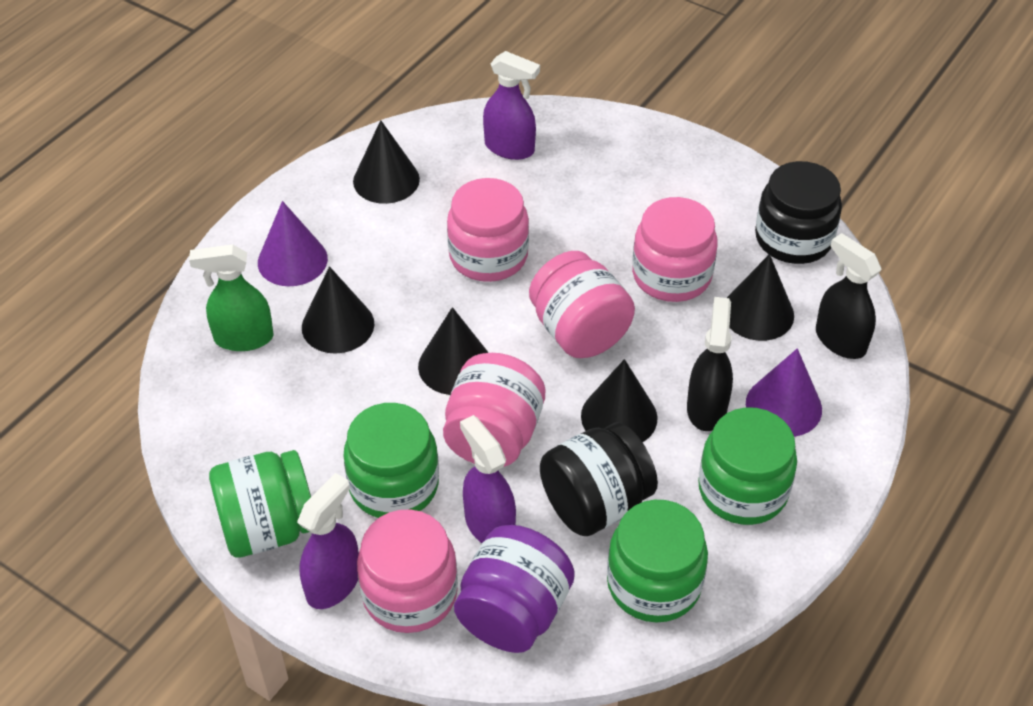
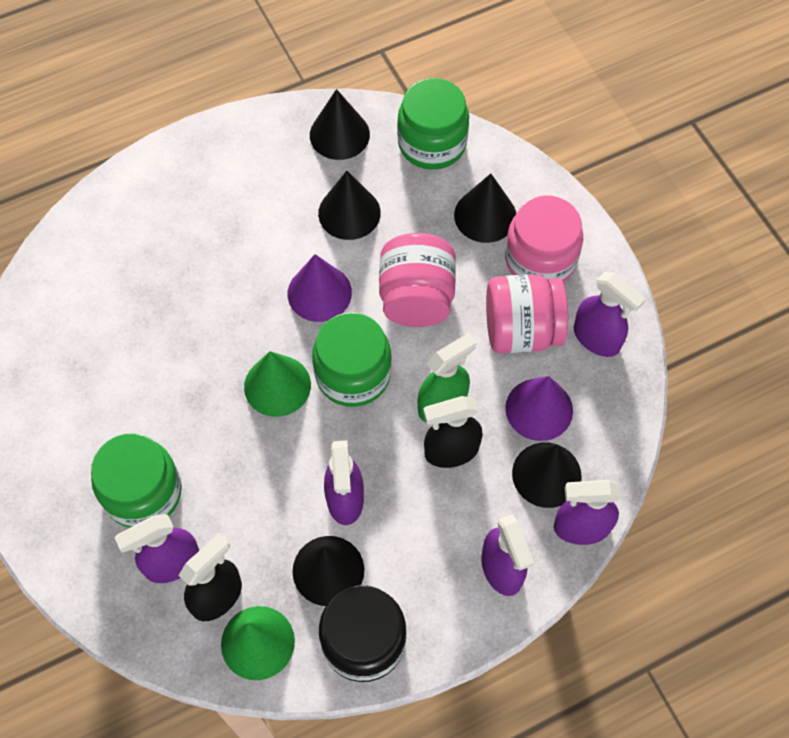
black jar: [540,422,658,536] [755,161,842,264] = 2 -> [319,585,407,682] = 1
green cone: none = 0 -> [221,606,295,680] [244,351,311,417] = 2
green jar: [209,450,311,558] [343,403,439,518] [607,500,708,622] [698,407,797,525] = 4 -> [91,433,182,528] [312,313,392,407] [397,78,469,170] = 3
pink jar: [357,509,458,633] [443,353,545,467] [447,178,529,282] [529,251,635,358] [632,197,718,302] = 5 -> [379,233,456,327] [486,274,568,353] [505,195,583,282] = 3
purple jar: [454,525,575,653] = 1 -> none = 0
purple spray bottle: [297,473,359,609] [460,415,516,543] [483,51,540,160] = 3 -> [115,514,199,583] [324,440,364,525] [481,514,534,596] [554,480,621,545] [574,272,646,357] = 5

